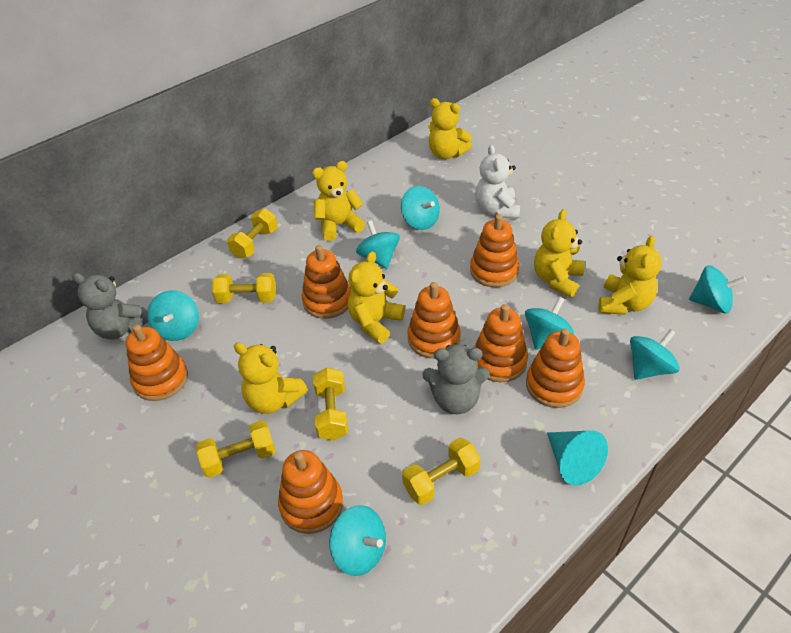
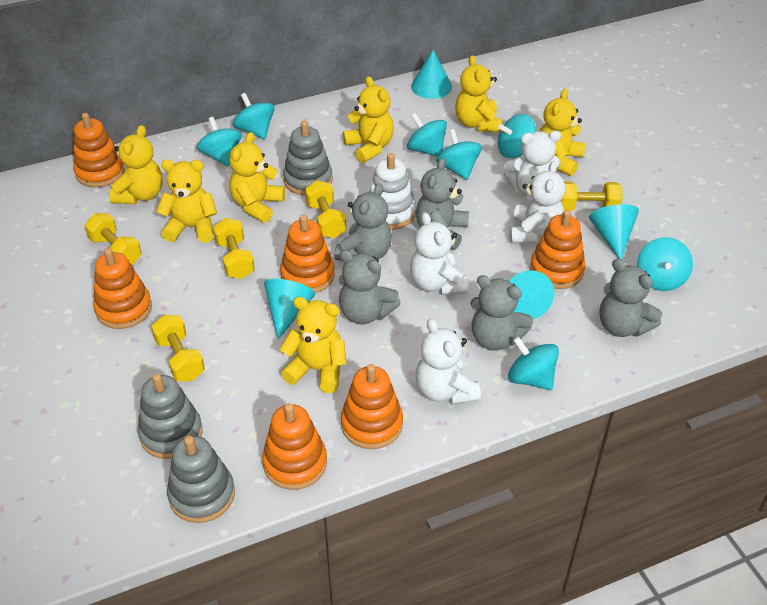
grey stacking toy: none = 0 -> [138,373,202,459] [167,436,235,523] [283,120,333,196] = 3
grey teddy bear: [72,273,148,339] [423,343,490,414] = 2 -> [334,183,392,261] [338,250,401,324] [416,157,469,250] [470,275,534,351] [599,259,662,337] = 5
orange stacking toy: [126,324,188,401] [278,450,343,534] [302,245,351,319] [407,282,461,358] [470,214,519,287] [474,304,528,382] [526,328,585,408] = 7 -> [73,113,125,187] [93,248,152,329] [262,403,327,490] [280,214,335,293] [341,364,403,449] [530,210,585,289] = 6
turquoise cone: [547,430,608,486] = 1 -> [264,279,316,339] [411,50,452,99] [509,270,554,319] [589,204,639,259] = 4
white stacking toy: none = 0 -> [369,153,416,230] = 1
white teddy bear: [475,145,520,218] = 1 -> [410,212,468,295] [415,318,481,405] [504,131,561,196] [509,161,565,243] = 4
yellow teddy bear: [234,342,308,414] [312,161,365,241] [348,251,405,344] [428,98,472,159] [534,209,584,298] [598,236,662,315] = 6 -> [109,125,163,204] [156,159,217,243] [229,132,285,223] [280,297,346,393] [343,76,394,163] [455,55,502,132] [539,89,585,176] = 7

